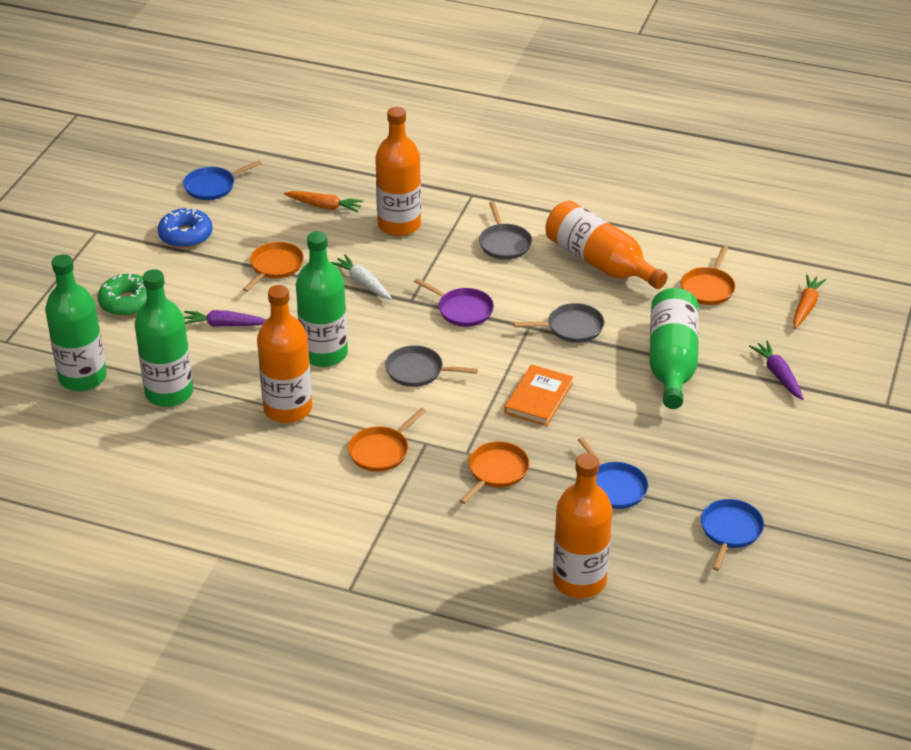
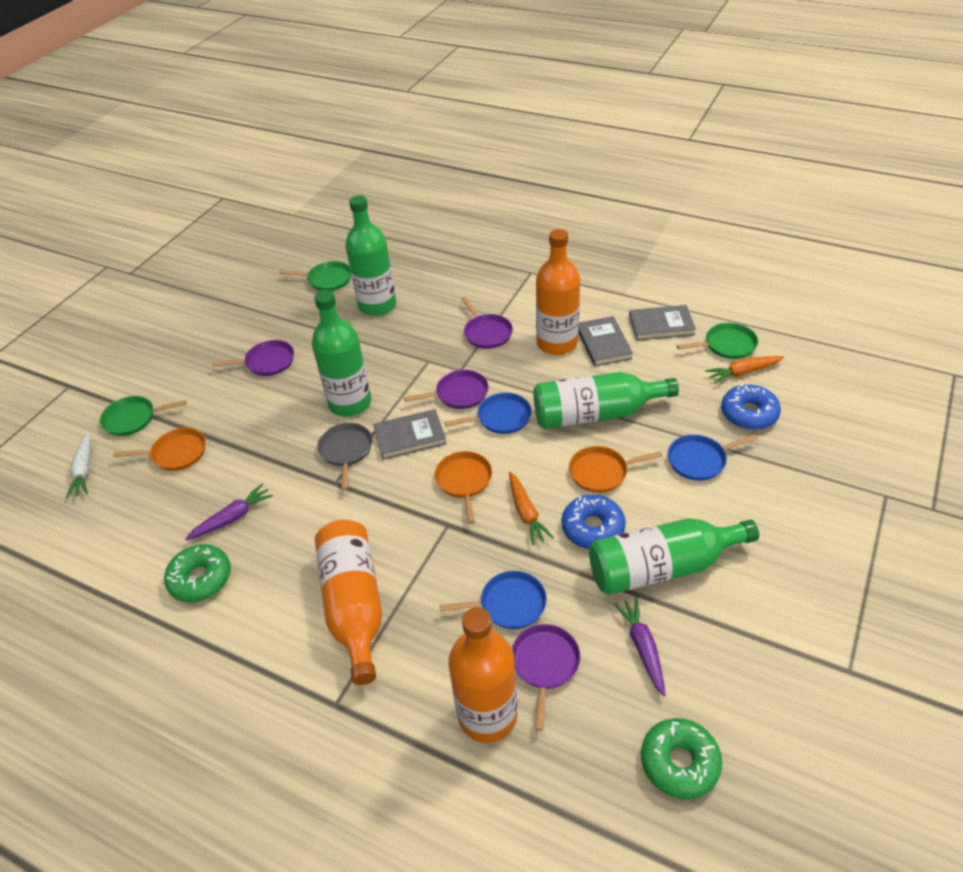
blue donut: [158,208,213,248] = 1 -> [562,495,626,549] [721,384,781,430] = 2
green donut: [98,273,147,316] = 1 -> [164,544,231,602] [641,718,722,799] = 2
green pan: none = 0 -> [100,396,186,436] [279,261,351,291] [677,323,758,359] = 3
grey book: none = 0 -> [373,409,446,460] [578,316,633,367] [629,305,696,341] = 3
grey pan: [385,345,478,387] [479,201,532,260] [514,303,604,343] = 3 -> [317,423,373,490] = 1
orange book: [504,365,573,426] = 1 -> none = 0
orange bottle: [257,285,312,423] [375,107,421,236] [545,200,668,289] [553,453,612,598] = 4 -> [315,520,382,685] [448,607,518,743] [536,229,580,355] = 3
orange pan: [243,242,304,292] [348,408,426,472] [459,441,530,504] [681,245,735,305] = 4 -> [113,428,205,471] [435,451,492,524] [569,446,663,493] = 3
purple pan: [414,278,494,327] = 1 -> [212,340,294,376] [404,370,489,409] [461,297,513,349] [512,624,580,731] = 4

